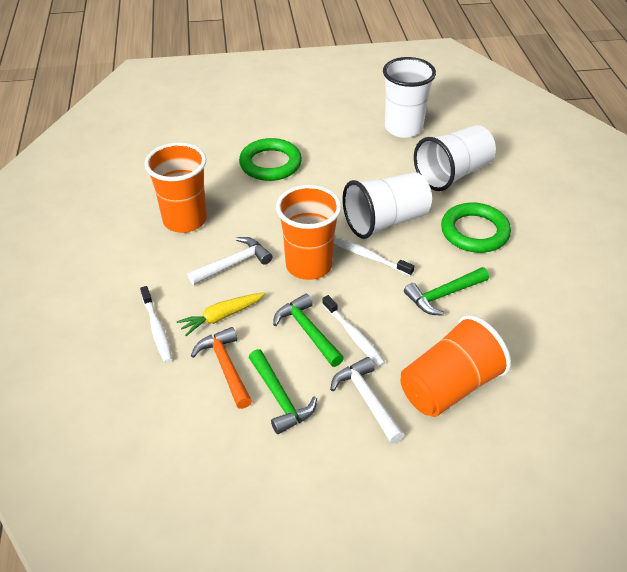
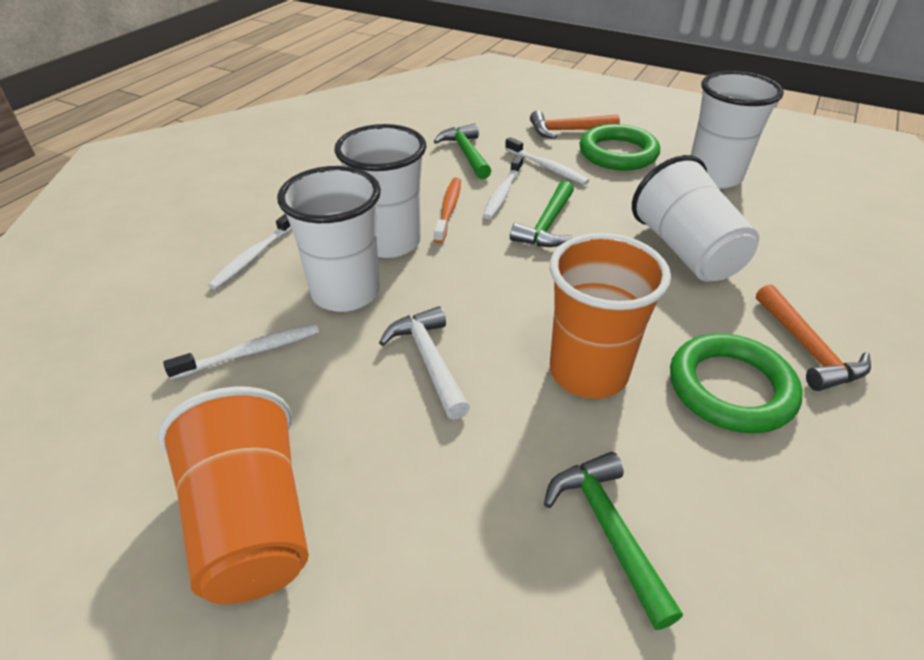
orange cup: [144,142,207,233] [276,185,341,280] [400,315,511,417] = 3 -> [158,387,309,604] [550,233,671,399] = 2
orange hammer: [191,327,252,409] = 1 -> [530,111,620,139] [756,284,871,391] = 2
orange toothbrush: none = 0 -> [434,178,461,244] = 1
white cup: [343,172,432,239] [383,57,436,138] [414,125,496,191] = 3 -> [277,166,381,312] [334,124,427,258] [632,155,759,282] [691,71,784,189] = 4
white hammer: [187,237,272,285] [330,357,404,444] = 2 -> [379,306,470,420] = 1
white toothbrush: [140,286,172,363] [322,295,385,367] [334,238,414,276] = 3 -> [163,324,319,380] [208,213,292,290] [483,155,523,219] [505,137,589,185] = 4
yellow carrot: [177,292,265,336] = 1 -> none = 0

